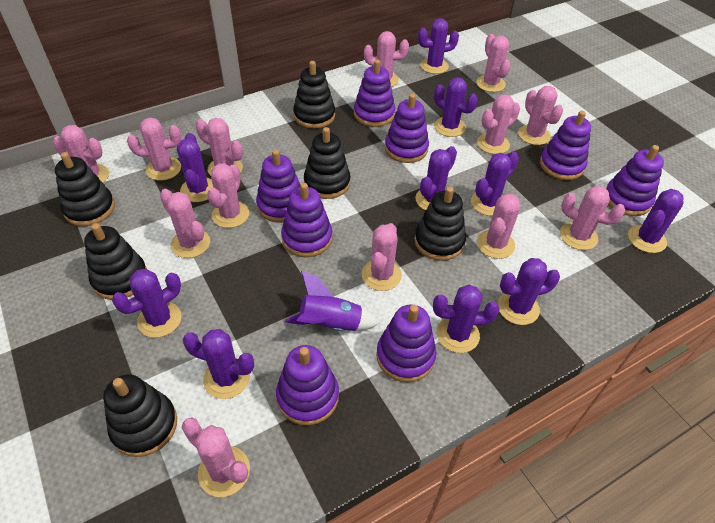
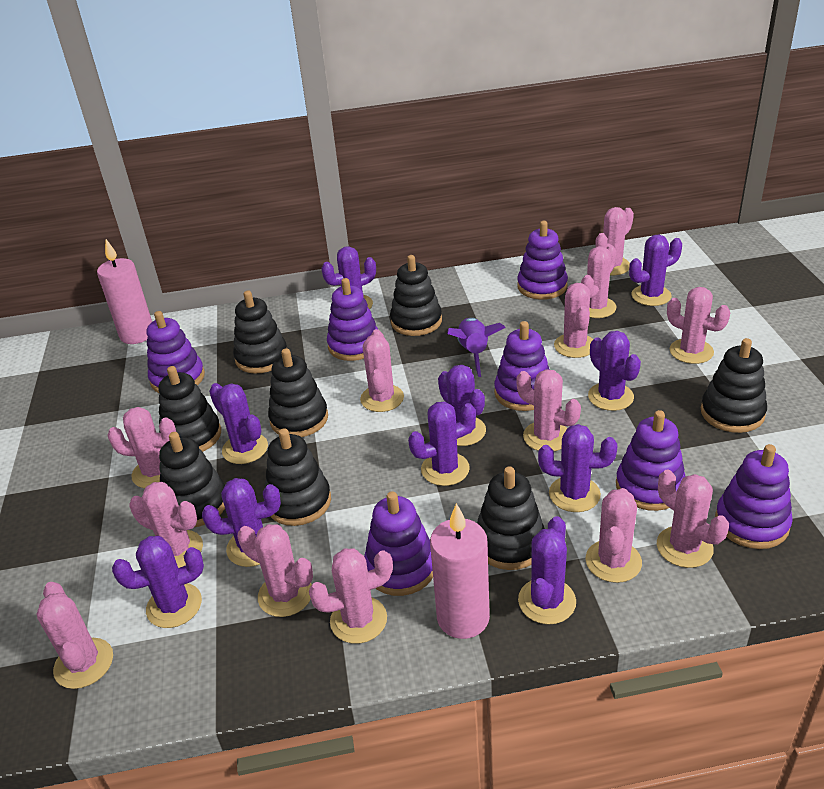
black stacking toy: [55,152,115,226] [84,223,147,300] [103,374,177,457] [293,61,335,129] [304,127,351,199] [414,187,466,261] = 6 -> [158,366,221,452] [159,432,225,527] [233,291,287,374] [265,428,331,526] [268,348,328,437] [390,255,442,336] [477,466,545,570] [701,338,767,433] = 8
pink candle: none = 0 -> [97,239,152,344] [430,503,490,639] = 2
purple stacking toy: [256,150,300,223] [276,345,339,425] [281,183,332,257] [354,60,395,127] [376,305,437,382] [385,94,429,163] [540,111,591,180] [606,145,664,216] = 8 -> [147,311,205,393] [327,278,378,361] [364,491,433,596] [494,321,550,411] [517,221,568,300] [616,410,686,511] [715,444,793,549] = 7

